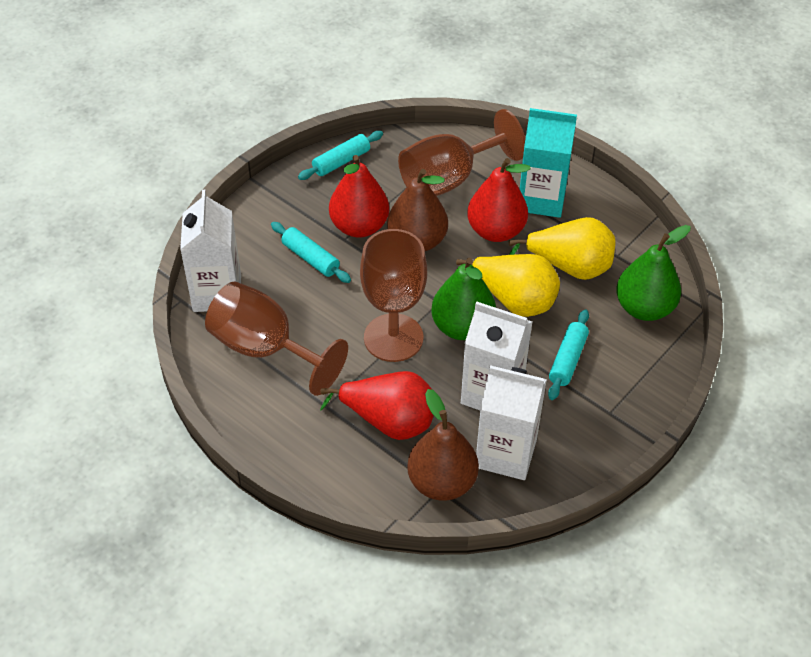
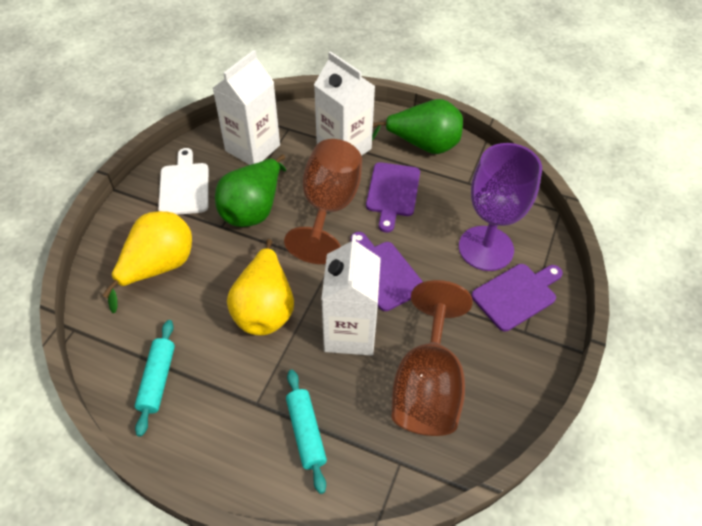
brown goblet: [205,281,348,396] [360,229,427,362] [398,109,525,196] = 3 -> [284,139,362,264] [391,280,473,436] = 2
brown pear: [387,169,448,251] [407,389,479,501] = 2 -> none = 0
purple cutting board: none = 0 -> [351,232,423,311] [366,162,420,232] [471,264,563,332] = 3
purple goblet: none = 0 -> [459,143,542,271] = 1
red pear: [320,371,434,440] [329,155,389,238] [467,158,531,242] = 3 -> none = 0
turquoise carton: [520,108,577,218] = 1 -> none = 0
turquoise rolling pin: [271,222,351,283] [298,131,383,180] [548,309,589,400] = 3 -> [135,320,175,437] [286,370,327,494] = 2
white cutting board: none = 0 -> [158,148,209,215] = 1

